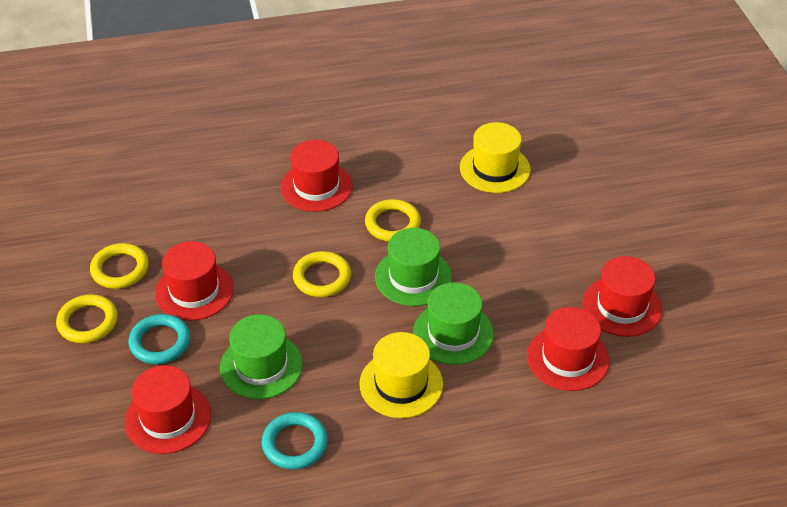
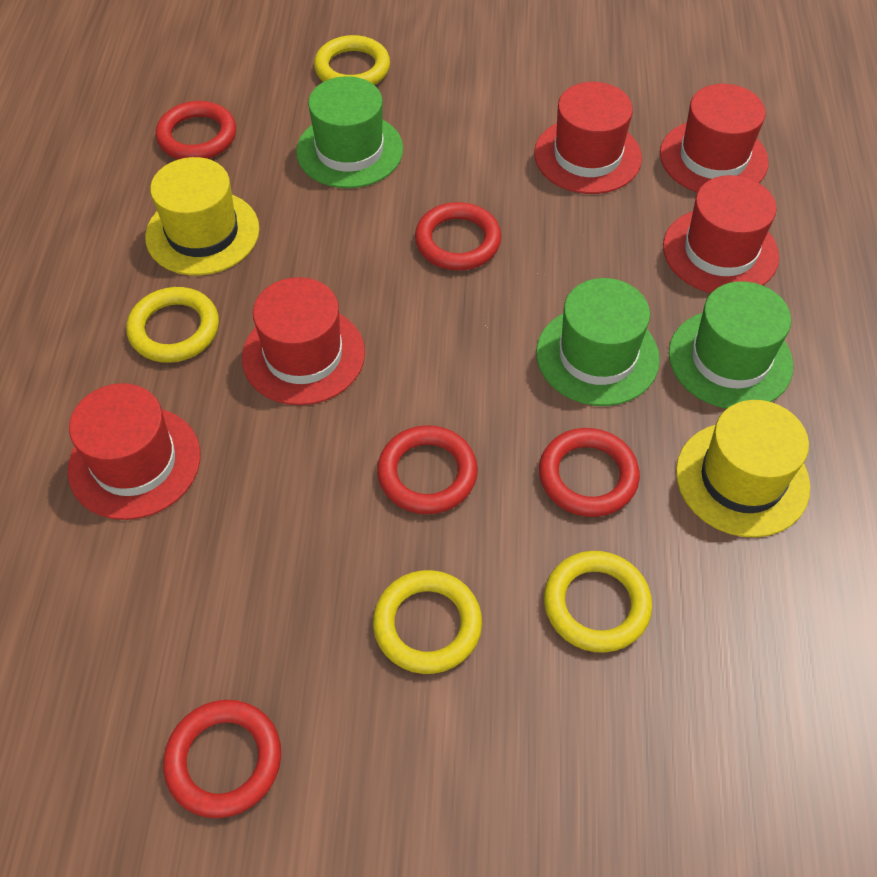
red ring: none = 0 -> [156,101,236,159] [163,700,281,818] [377,425,478,514] [415,202,501,271] [539,428,640,517] = 5
turquoise ring: [128,314,190,364] [262,412,328,470] = 2 -> none = 0

